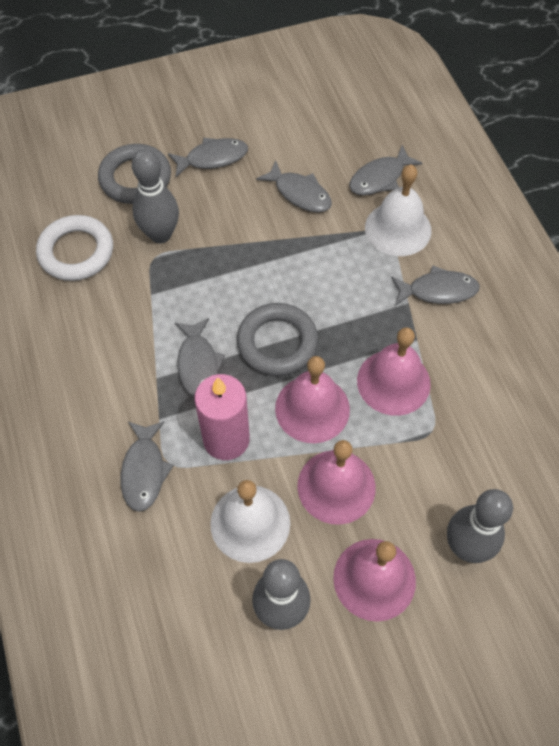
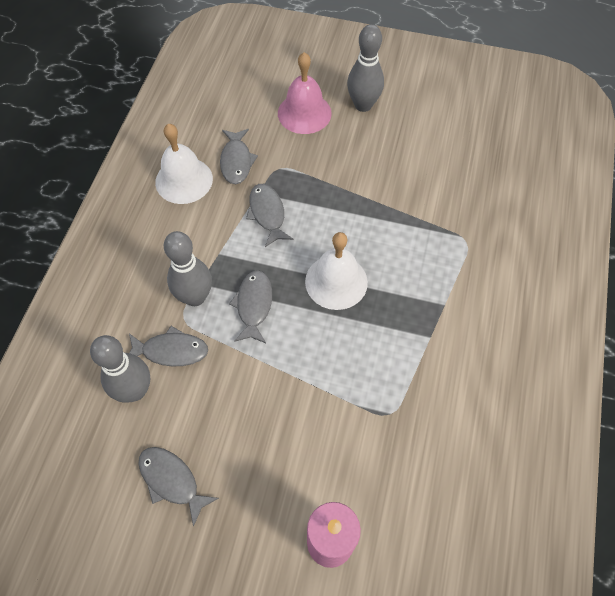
grey fish: [121,421,174,512] [168,138,248,177] [175,318,225,398] [256,160,332,212] [349,145,422,195] [391,266,480,306] = 6 -> [129,326,208,367] [138,447,219,527] [220,129,258,184] [229,270,272,343] [246,184,293,247] = 5
grey ring: [98,144,171,204] [237,303,318,376] = 2 -> none = 0
pink bell: [275,356,350,443] [297,440,376,525] [333,539,416,622] [357,327,431,416] = 4 -> [278,52,332,134] = 1
white ring: [36,215,113,281] = 1 -> none = 0

